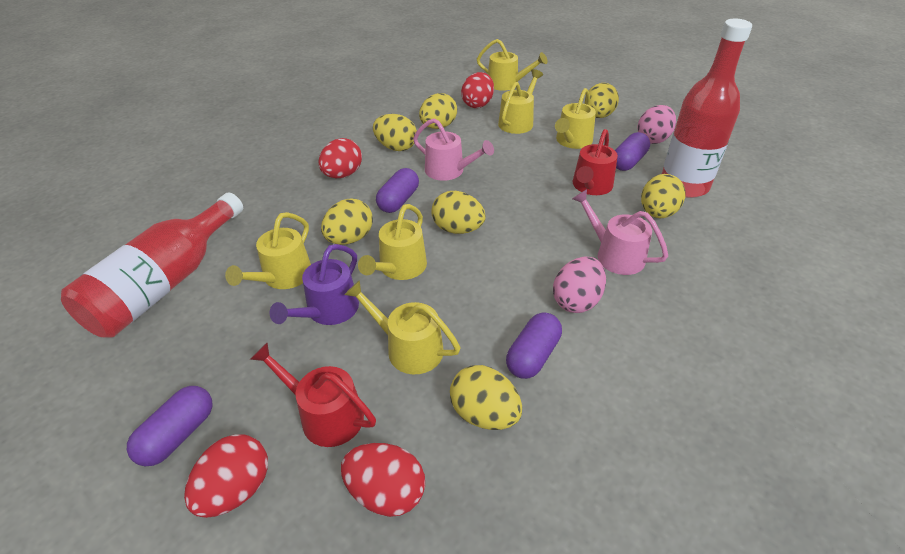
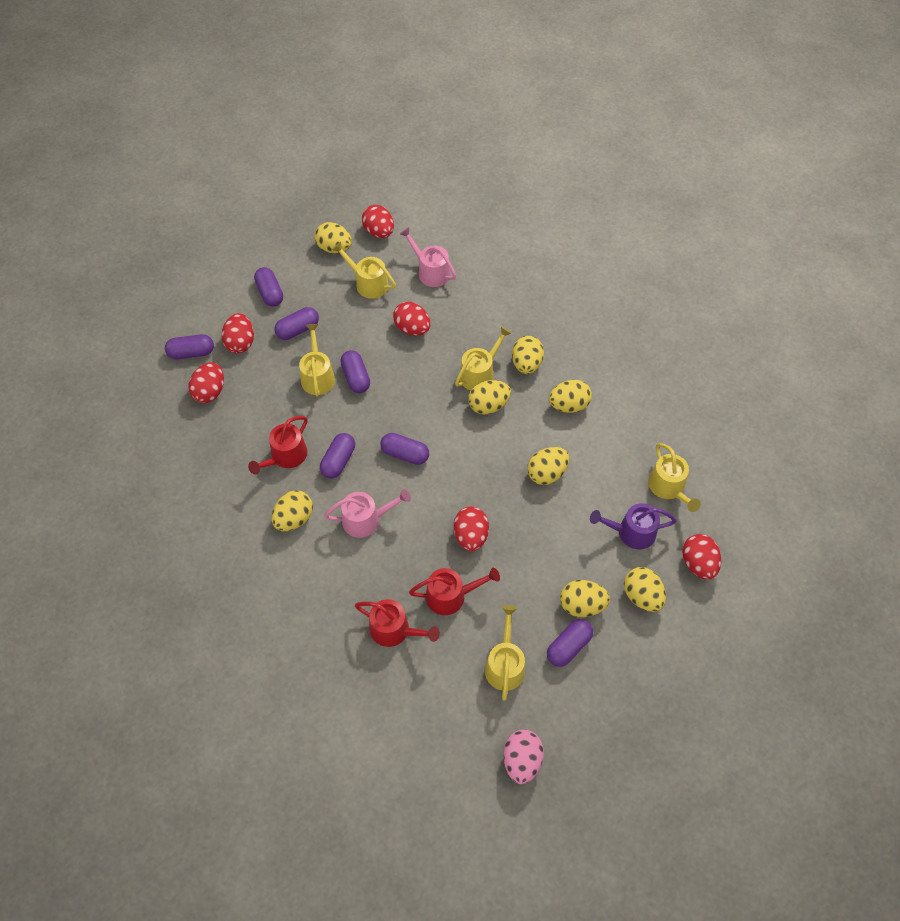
pink egg: [553,257,606,313] [637,105,676,144] = 2 -> [503,729,544,784] = 1
purple capsule: [127,386,212,466] [376,168,419,213] [506,312,562,379] [615,132,650,171] = 4 -> [165,334,214,359] [254,267,283,306] [274,307,319,340] [320,433,355,479] [340,350,370,393] [380,433,429,465] [547,619,593,667] = 7
red bottle: [61,193,243,338] [662,19,752,198] = 2 -> none = 0
red egg: [184,434,268,518] [318,138,362,178] [341,443,425,517] [461,72,494,108] = 4 -> [188,362,224,403] [221,313,254,353] [362,205,394,238] [393,302,431,336] [454,507,489,551] [682,534,721,579] = 6
red watering can: [250,343,376,447] [573,129,618,195] = 2 -> [248,416,308,474] [355,599,440,647] [409,568,500,615] = 3
yellow egg: [321,198,373,245] [373,114,417,151] [419,93,457,129] [431,191,486,234] [450,365,522,430] [585,83,619,118] [641,174,686,218] = 7 -> [272,490,313,531] [314,222,352,253] [468,380,511,414] [512,336,544,374] [527,447,569,485] [549,380,592,413] [560,580,610,617] [624,567,666,612] = 8
yellow watering can: [225,212,311,289] [344,280,461,374] [358,204,427,280] [477,39,548,91] [498,69,543,134] [555,88,596,149] = 6 -> [299,324,335,397] [332,242,396,299] [455,326,511,390] [485,605,525,701] [648,443,701,512] = 5

